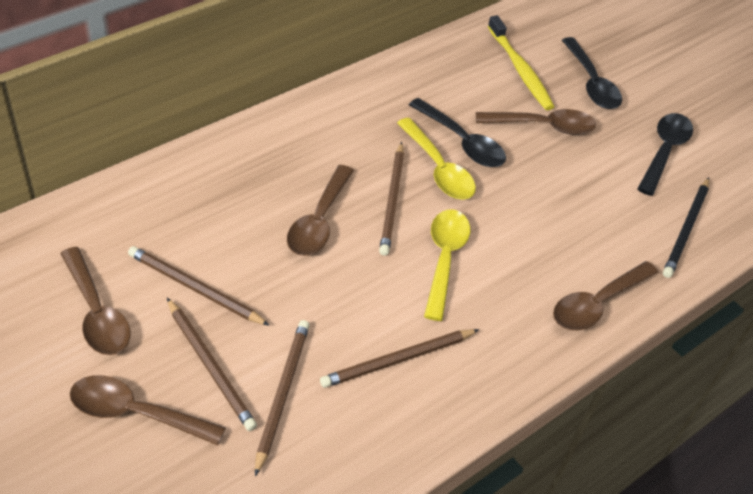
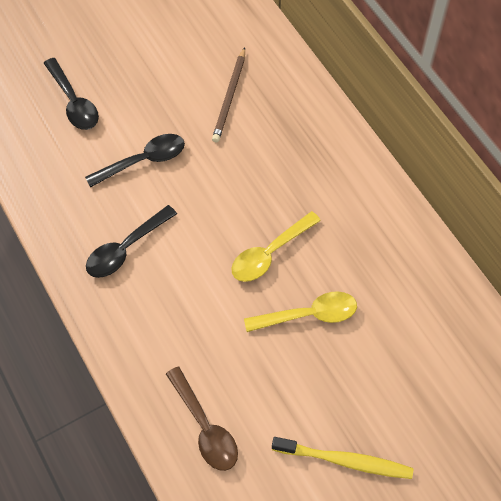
black pencil: [663,177,709,278] = 1 -> none = 0
brown pencil: [128,246,270,326] [167,298,257,431] [255,320,310,477] [320,329,479,388] [379,142,404,256] = 5 -> [212,47,245,142] = 1
brown spoon: [60,247,130,355] [70,375,226,445] [287,165,354,256] [476,109,596,135] [553,261,658,330] = 5 -> [166,367,238,471] = 1

